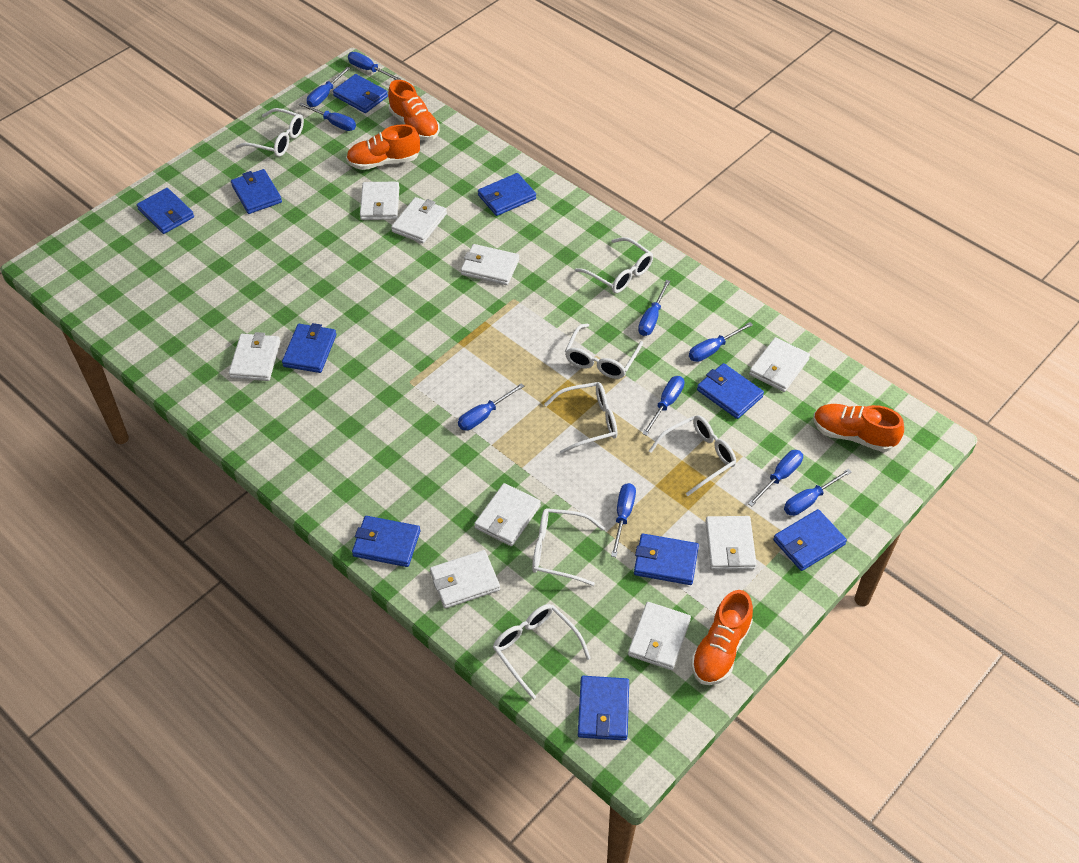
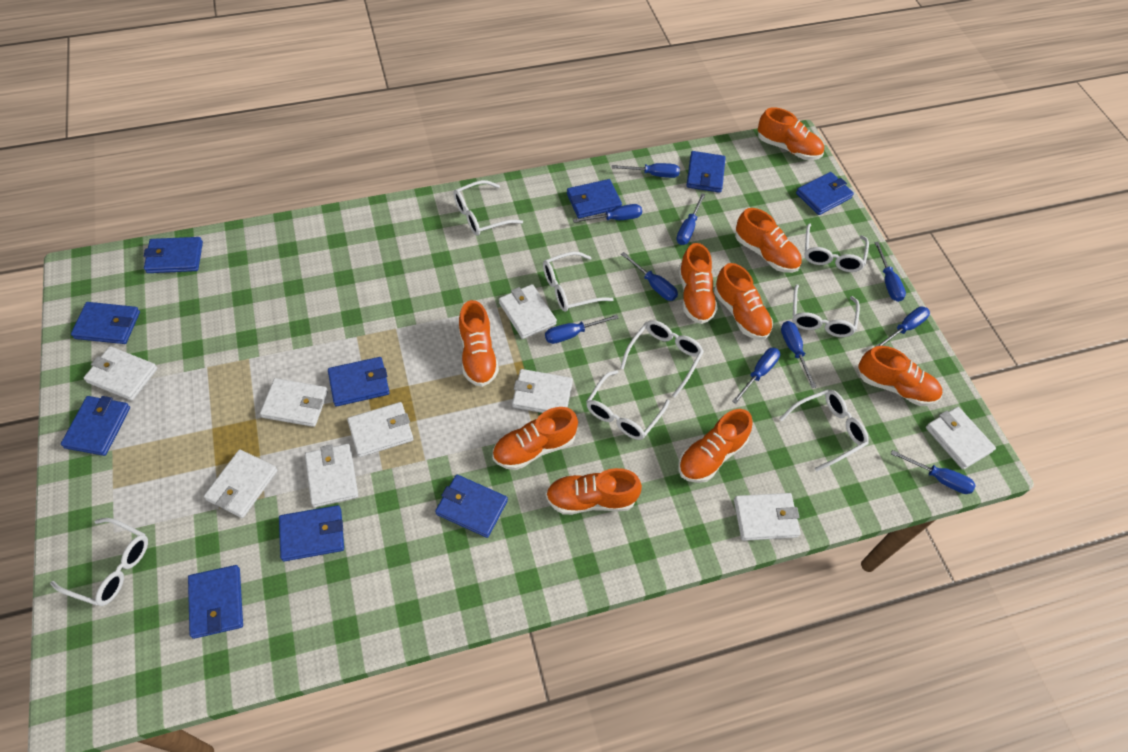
orange shoe: [346,124,420,170] [388,80,440,141] [691,590,753,685] [813,404,904,452] = 4 -> [459,300,499,387] [493,407,578,470] [546,468,642,515] [678,243,718,324] [678,409,753,483] [714,263,773,340] [735,208,802,273] [758,107,824,160] [858,346,942,406] = 9
white glasses: [236,108,304,157] [493,604,591,699] [532,508,605,586] [544,382,617,454] [565,323,643,379] [575,237,653,293] [649,415,736,496] = 7 -> [50,518,148,606] [453,180,523,236] [543,251,614,312] [586,370,670,440] [620,320,704,397] [779,389,869,472] [792,284,860,337] [804,223,869,272] = 8

